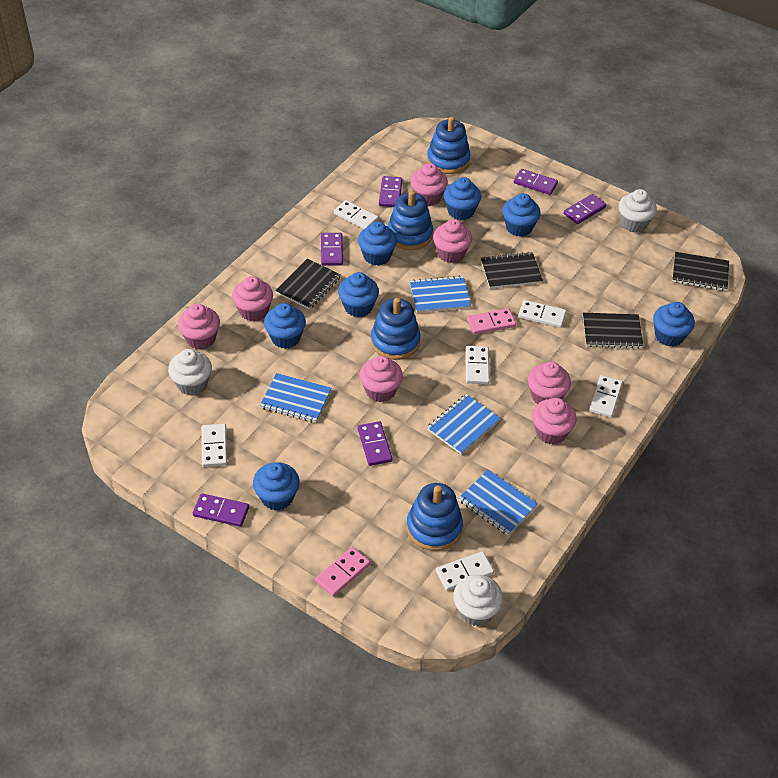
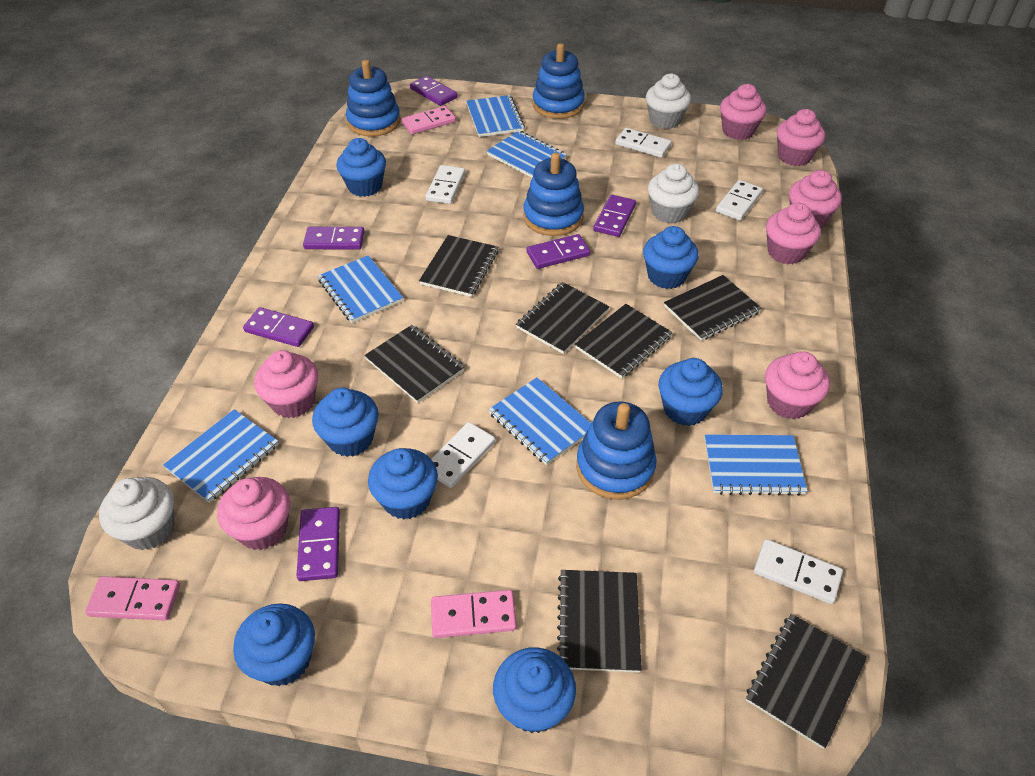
black notebook: [275,258,341,310] [481,252,543,289] [583,313,643,349] [672,252,729,291] = 4 -> [364,325,465,403] [419,235,498,297] [516,282,610,354] [557,570,642,673] [575,304,673,379] [664,275,762,341] [746,614,867,749] = 7
blue notebook: [260,373,331,423] [410,276,471,313] [427,394,501,454] [459,469,538,535] = 4 -> [163,409,279,503] [318,255,403,323] [466,95,525,137] [487,130,567,178] [489,377,591,465] [705,434,807,496] = 6
pink domino: [315,547,370,597] [467,308,516,334] = 2 -> [85,576,180,621] [402,106,456,134] [431,590,516,638] = 3
white domino: [201,424,227,467] [334,200,379,229] [436,551,494,591] [465,346,490,384] [518,300,567,328] [589,375,623,418] = 6 -> [426,165,465,204] [431,422,495,488] [615,128,671,158] [716,180,763,221] [754,539,843,604] = 5

